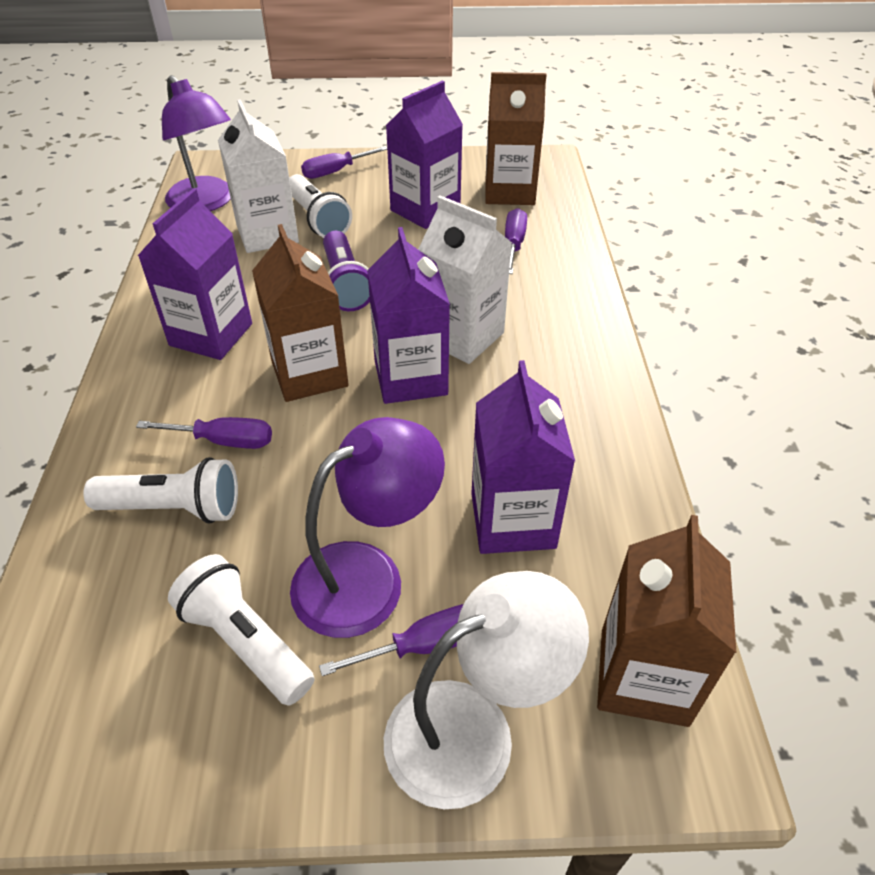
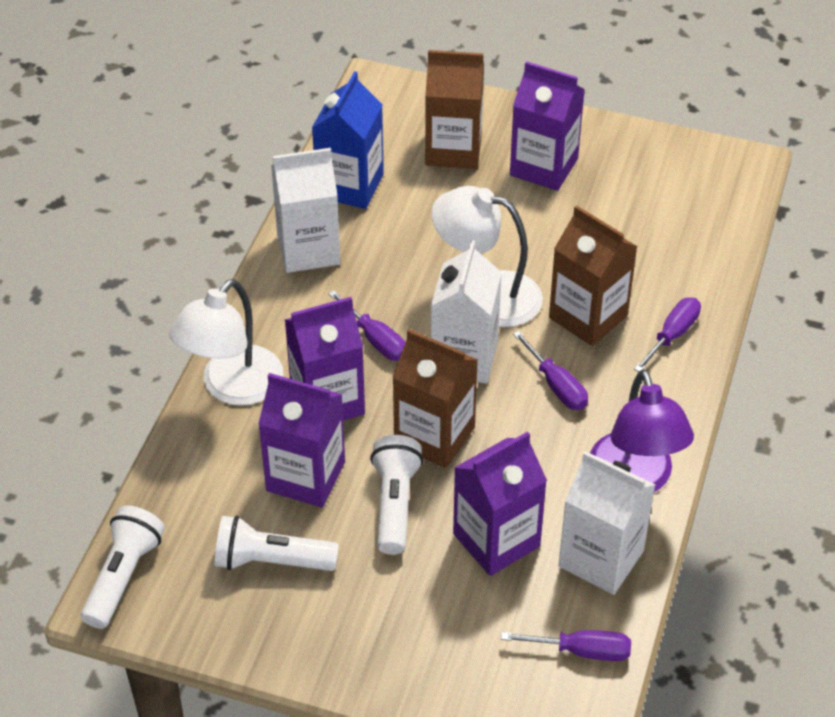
blue carton: none = 0 -> [312,71,384,209] = 1
purple flashlight: [323,231,370,311] = 1 -> none = 0
purple lamp: [162,75,231,211] [290,417,445,638] = 2 -> [590,369,694,492] = 1
white carton: [218,99,299,253] [418,195,512,364] = 2 -> [271,148,340,273] [431,240,502,384] [558,451,655,595] = 3
white lamp: [384,571,589,809] = 1 -> [169,279,283,406] [432,186,543,327] = 2

